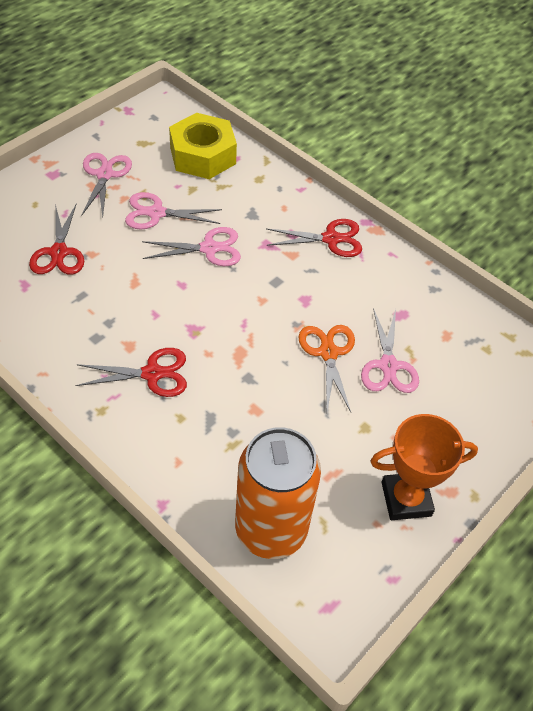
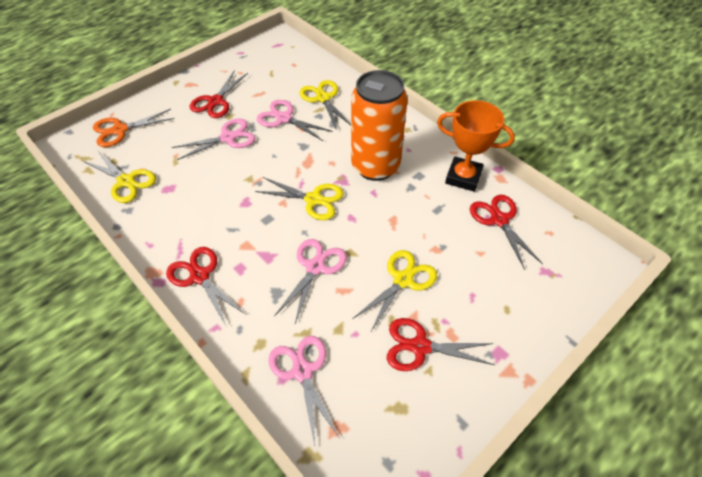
red scissors: [29,203,84,275] [76,348,187,397] [267,219,362,257] = 3 -> [166,247,245,326] [189,70,248,118] [387,318,494,371] [470,195,543,270] = 4
yellow nut: [169,113,237,179] = 1 -> none = 0
yellow scissors: none = 0 -> [83,150,156,203] [255,177,344,220] [299,80,351,130] [354,250,437,333] = 4

